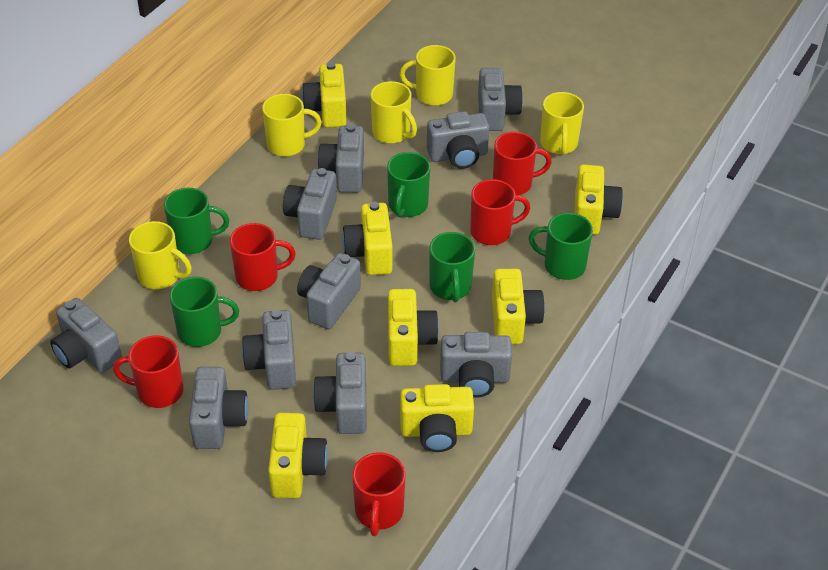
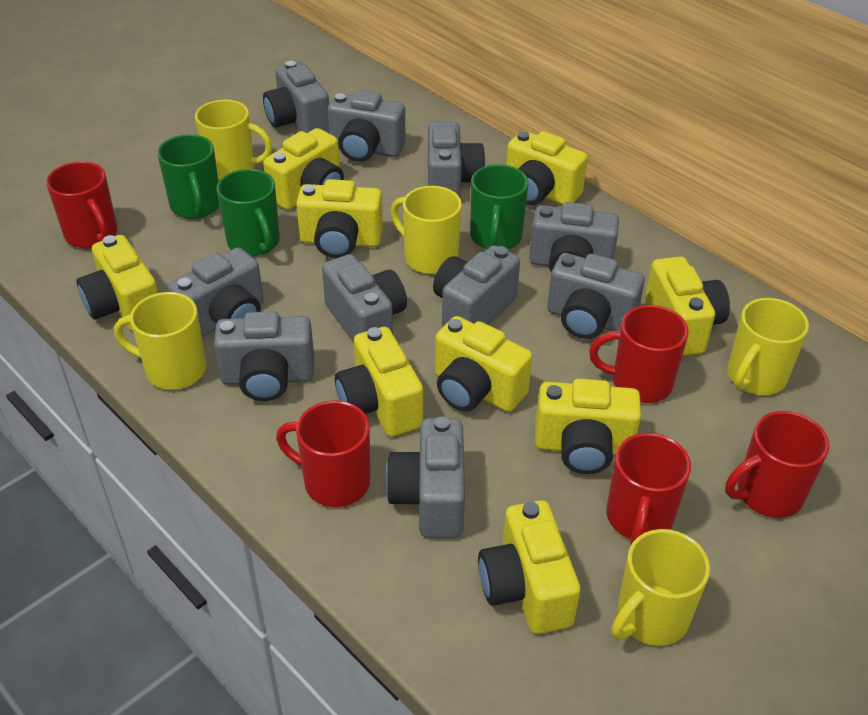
green mug: [164,188,229,254] [169,277,239,347] [387,152,430,217] [429,232,475,302] [529,213,593,280] = 5 -> [157,134,220,219] [217,169,280,256] [470,164,528,249] = 3
yellow camera: [268,413,328,498] [302,62,347,128] [342,202,393,275] [388,289,439,366] [400,384,474,452] [492,269,545,344] [574,164,623,235] = 7 -> [77,235,158,332] [263,128,344,210] [296,179,383,258] [335,327,423,437] [435,316,532,412] [478,500,581,634] [506,131,588,205] [535,379,641,474] [645,256,730,356] = 9

